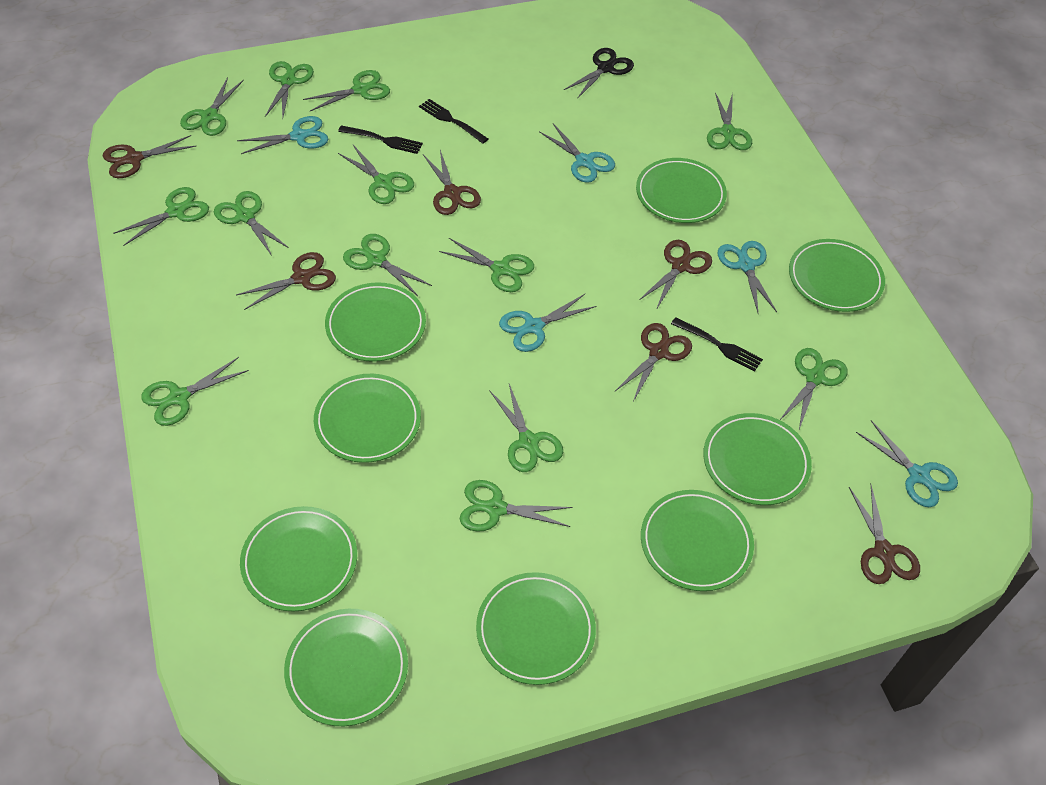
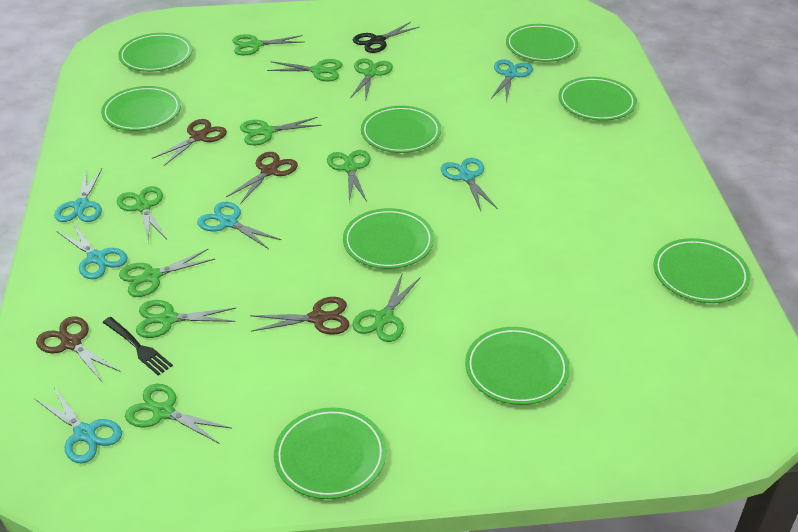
black fork: [338,125,423,154] [419,99,488,144] [671,317,763,372] = 3 -> [103,317,173,375] = 1
brown scissors: [103,135,196,178] [236,252,336,310] [423,150,481,215] [615,323,692,401] [639,240,712,310] [849,485,920,584] = 6 -> [36,316,121,383] [152,119,227,166] [226,152,298,204] [250,297,350,335] = 4
green scissors: [113,187,209,246] [141,357,249,426] [180,77,244,136] [214,191,289,256] [265,61,314,118] [303,70,390,111] [338,145,414,204] [343,234,432,296] [439,238,534,292] [460,480,573,532] [489,384,563,472] [707,93,752,150] [780,348,848,429] = 13 -> [117,186,167,244] [119,249,215,297] [125,384,232,444] [136,300,236,338] [232,34,303,55] [240,117,322,145] [267,59,343,82] [327,150,371,202] [350,58,393,99] [352,273,420,342] = 10
turquoise scissors: [237,116,328,154] [499,294,596,352] [539,124,615,183] [718,241,777,312] [856,420,958,507] = 5 -> [34,387,122,464] [54,168,102,222] [57,223,128,279] [197,202,281,249] [441,158,498,211] [491,59,533,102] = 6

